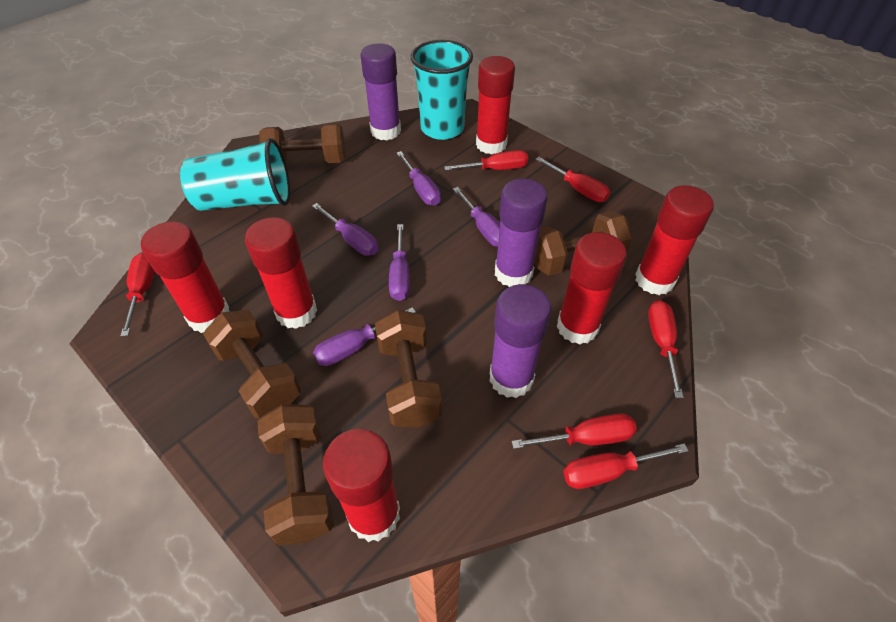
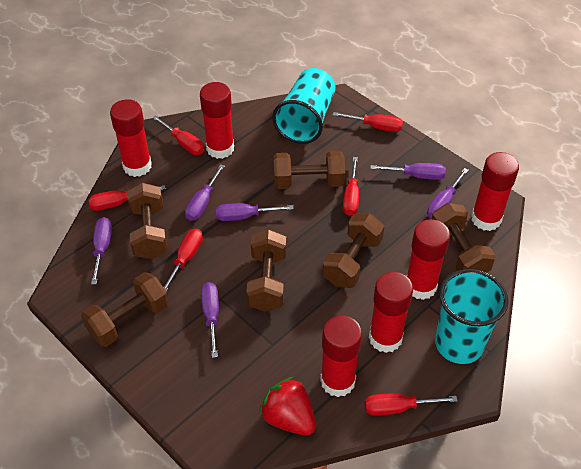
brown dumbbell: [203,310,301,418] [258,404,334,546] [259,124,345,163] [375,310,442,428] [534,211,633,275] = 5 -> [81,272,168,347] [127,183,167,259] [246,229,286,312] [273,151,345,189] [322,213,384,288] [432,203,496,273] = 6
purple glue stick: [360,43,401,140] [489,284,551,398] [495,178,548,287] = 3 -> none = 0
purple screwdriver: [312,203,378,256] [313,307,416,366] [389,224,410,301] [397,151,441,206] [453,187,500,247] = 5 -> [91,217,112,285] [185,164,225,221] [201,282,219,358] [216,203,294,221] [370,163,446,180] [427,168,469,219] = 6
red strawberry: none = 0 -> [259,377,316,436] = 1

